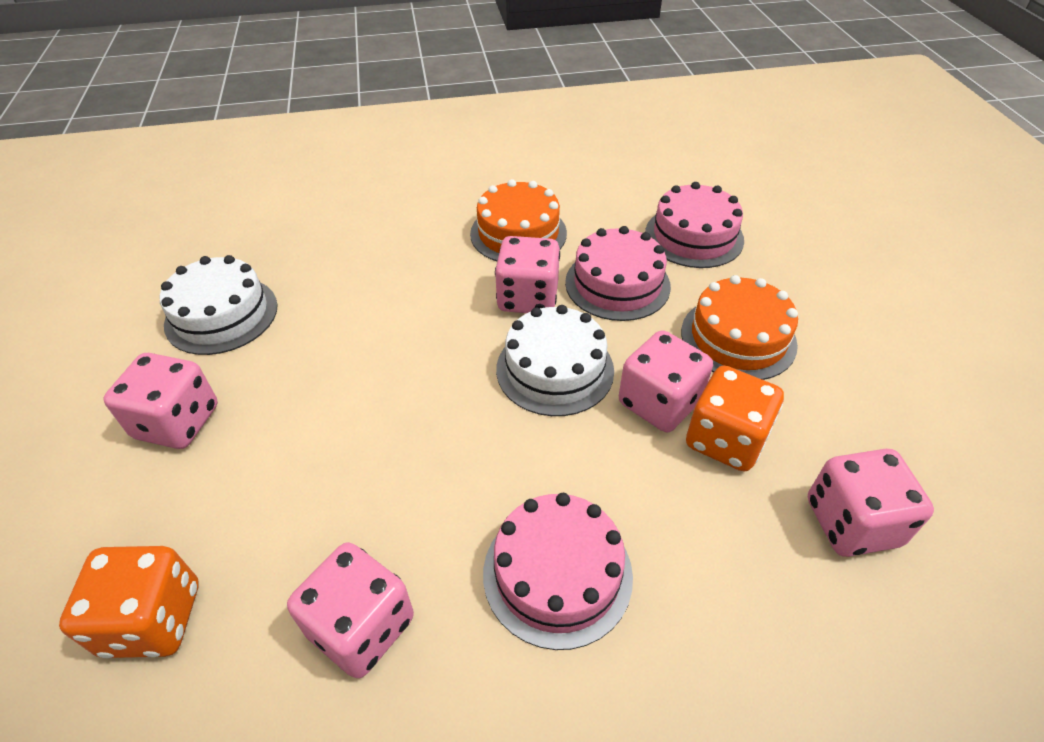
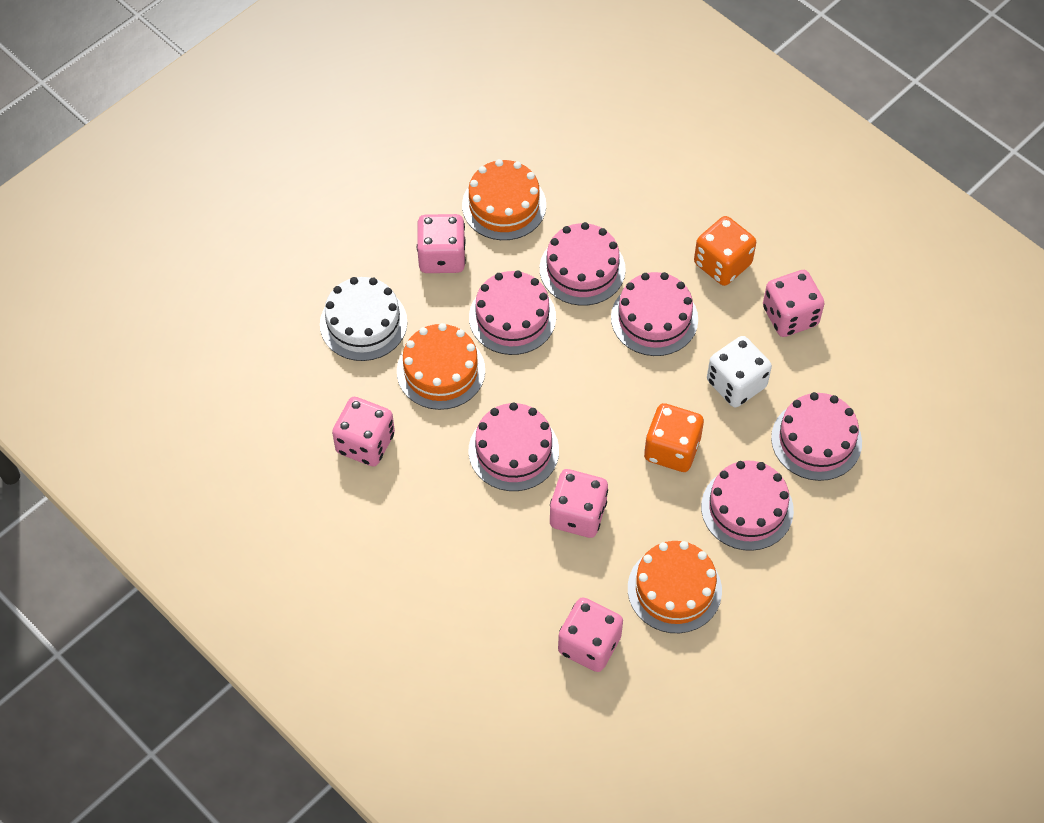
orange cake: [470,179,567,261] [681,275,798,380] = 2 -> [397,323,485,410] [462,159,546,240] [628,541,722,633] = 3
pink cake: [483,493,633,650] [565,226,671,321] [645,182,744,268] = 3 -> [469,270,556,355] [469,402,559,491] [540,222,626,306] [611,272,698,356] [701,461,794,551] [771,392,862,481] = 6
white cake: [160,255,278,355] [496,305,614,416] = 2 -> [320,277,407,361] = 1
white dice: none = 0 -> [707,336,772,407] = 1

